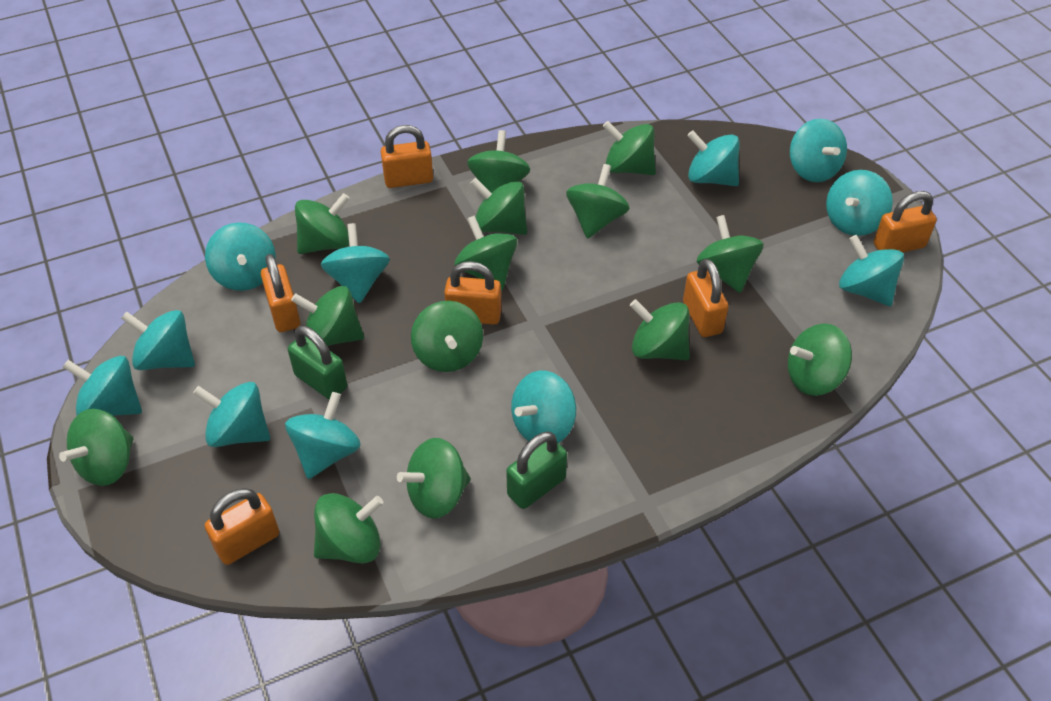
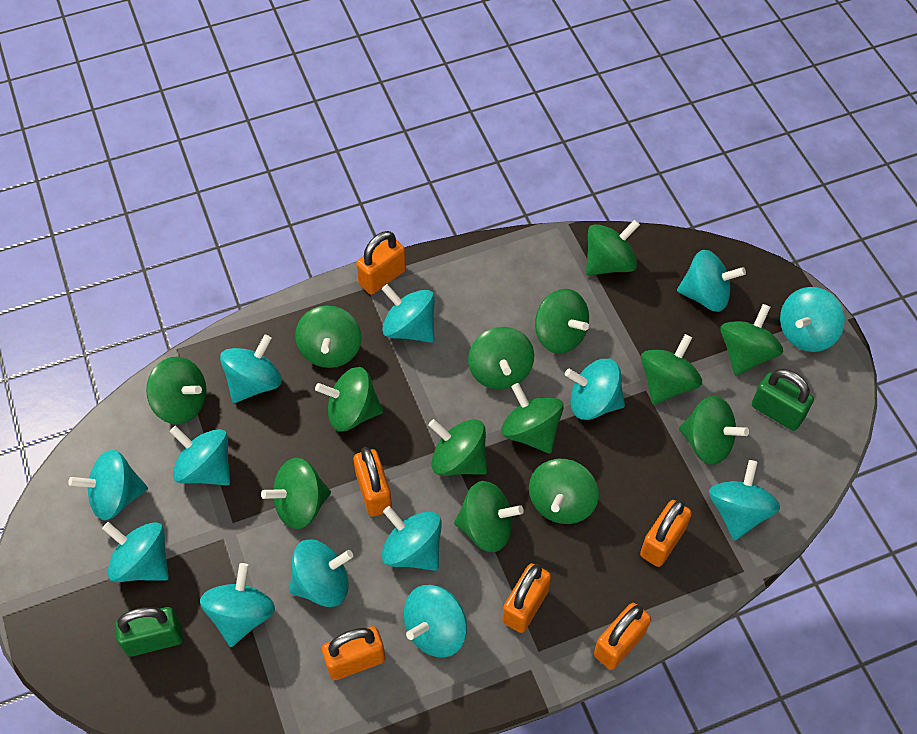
turquoise spinning top: [63,356,142,416] [121,310,195,370] [193,382,270,447] [205,222,276,291] [285,392,361,479] [321,223,390,303] [511,370,576,443] [687,130,740,186] [790,119,847,182] [826,170,893,236] [839,235,904,306] = 11 -> [68,449,148,520] [102,522,169,582] [170,426,230,485] [200,563,275,647] [220,335,282,403] [289,540,353,607] [382,284,435,343] [382,506,442,571] [403,585,467,658] [565,359,625,420] [677,250,746,312] [709,460,780,541] [780,287,845,352] = 13

